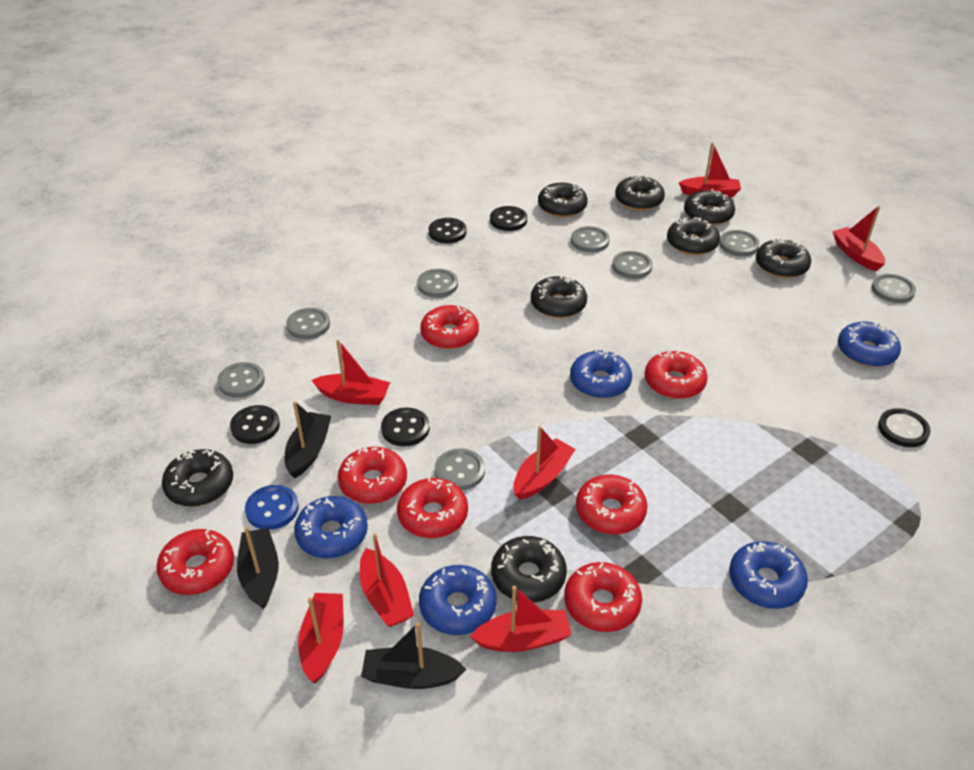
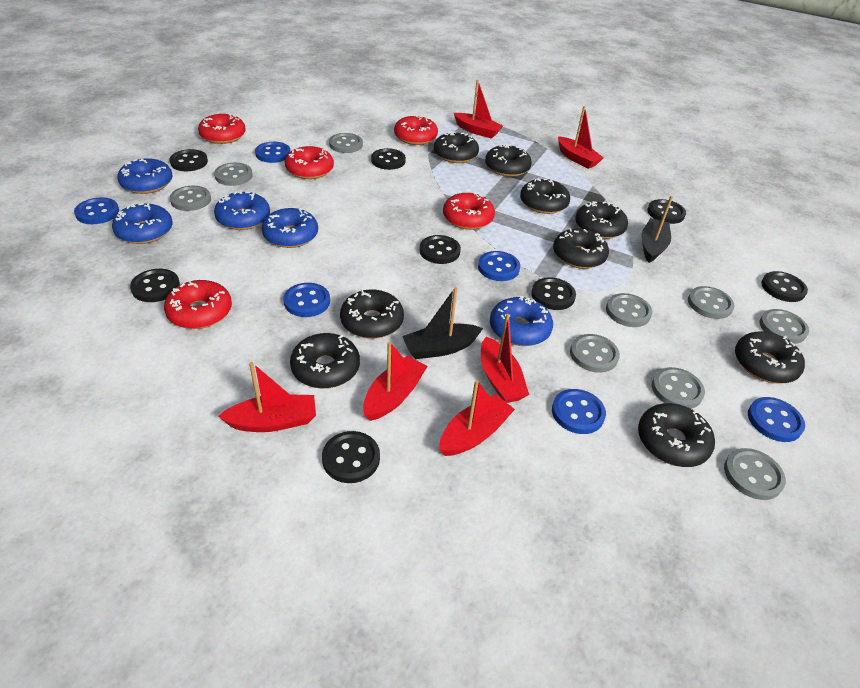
black boat: [237,527,279,609] [285,401,331,478] [361,623,467,689] = 3 -> [402,287,483,359] [641,196,673,263] = 2
black button: [230,405,280,444] [381,408,429,446] [429,218,467,243] [490,206,527,231] [878,408,930,447] = 5 -> [130,269,180,302] [169,149,208,171] [322,431,380,483] [371,148,406,170] [419,235,461,264] [531,277,576,310] [647,199,686,224] [761,271,808,302] = 8
black donut: [162,449,233,507] [491,536,567,603] [531,275,587,318] [538,183,588,217] [615,175,665,211] [667,217,720,255] [684,189,735,225] [756,238,811,278] = 8 -> [290,333,360,389] [340,289,404,339] [434,132,479,163] [485,144,532,177] [520,178,570,214] [553,228,609,269] [575,201,628,239] [638,403,715,467] [735,331,805,383] = 9
blue button: [245,485,299,530] = 1 -> [74,197,119,224] [255,142,291,163] [283,283,330,317] [478,251,520,281] [552,389,606,434] [748,397,805,442] = 6
grey button: [217,362,265,398] [286,308,330,339] [417,269,458,298] [435,448,485,490] [571,226,610,253] [612,251,653,279] [719,230,759,256] [872,274,916,303] = 8 -> [170,186,211,211] [214,163,253,186] [329,133,363,153] [570,334,620,373] [606,293,652,327] [652,367,705,409] [688,286,734,319] [724,448,786,500] [759,309,809,344] = 9
red boat: [298,593,344,683] [311,340,390,405] [360,533,414,627] [470,586,572,652] [514,426,576,500] [679,142,741,197] [833,206,885,271] = 7 -> [218,362,316,432] [363,342,428,421] [439,380,515,456] [454,80,503,139] [481,314,529,403] [558,106,604,169] = 6
red donut: [156,529,234,595] [338,447,407,504] [397,477,468,538] [420,305,479,349] [564,562,642,632] [576,475,648,534] [645,350,708,399] = 7 -> [164,280,232,329] [198,113,246,144] [285,146,334,179] [394,114,438,145] [443,192,495,230] = 5

